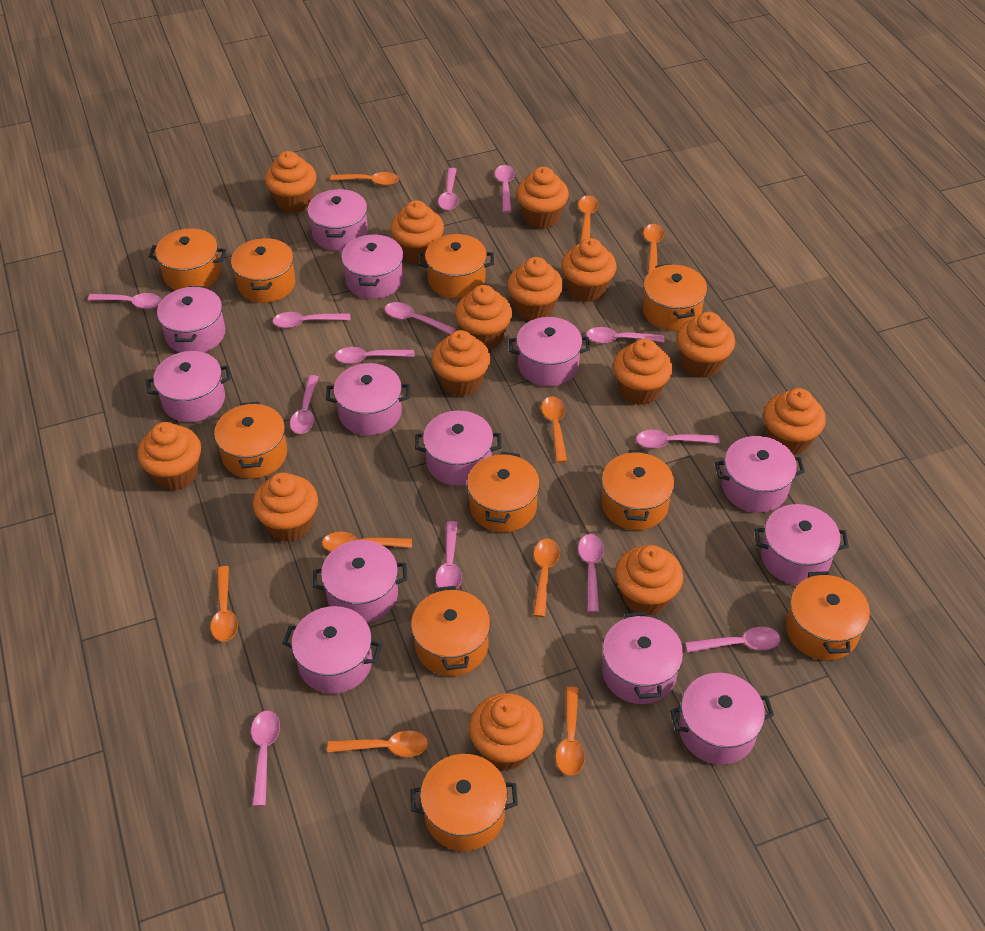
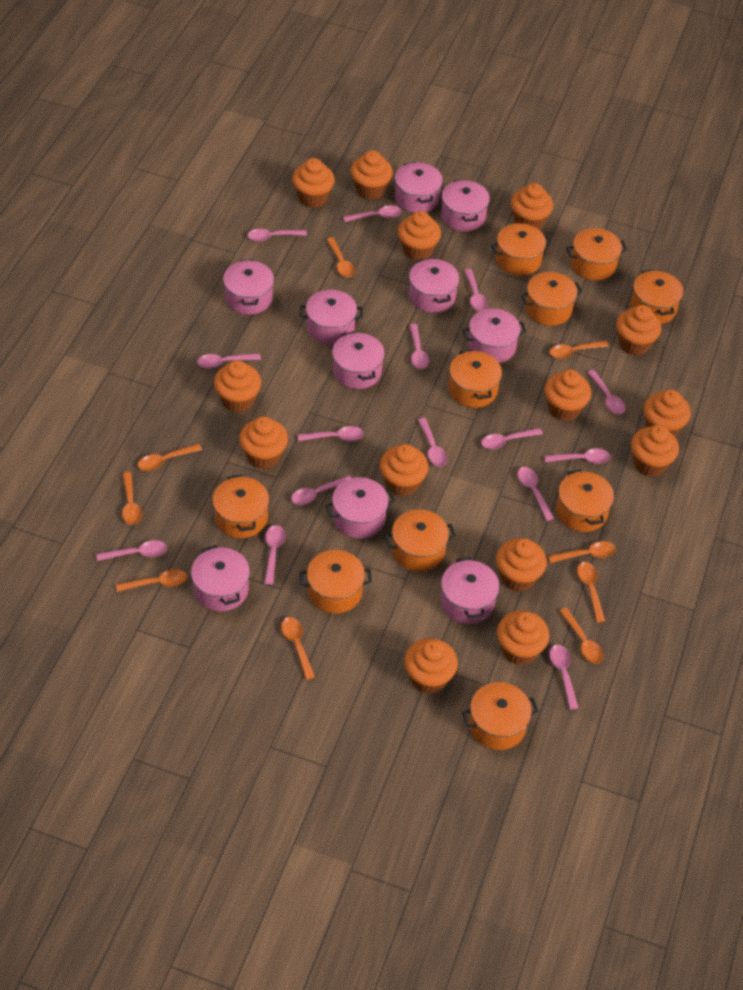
pink pot: [146,351,231,422] [157,286,226,353] [283,606,382,694] [307,189,368,251] [313,540,407,623] [326,363,410,435] [341,234,403,299] [415,411,501,486] [509,317,590,386] [602,612,683,704] [670,673,774,765] [715,436,805,513] [754,504,849,585] = 13 -> [191,545,250,611] [223,259,274,315] [300,290,363,345] [325,477,395,538] [332,331,385,389] [395,162,443,213] [409,258,459,313] [440,558,500,624] [441,180,490,231] [462,308,526,363] = 10
pink spoon: [88,293,162,309] [251,710,280,806] [273,312,351,328] [290,375,319,434] [335,347,414,364] [385,302,456,334] [435,521,462,589] [438,168,458,210] [495,165,515,213] [578,534,604,613] [586,327,664,343] [636,430,720,448] [685,627,781,653] = 13 -> [96,540,167,561] [197,354,261,368] [247,229,307,241] [264,525,285,585] [291,476,351,505] [298,426,364,441] [343,205,401,222] [409,324,429,369] [418,418,448,467] [464,269,488,311] [481,428,543,449] [517,467,554,521] [544,448,610,464] [549,644,579,710] [587,370,626,414] = 15

